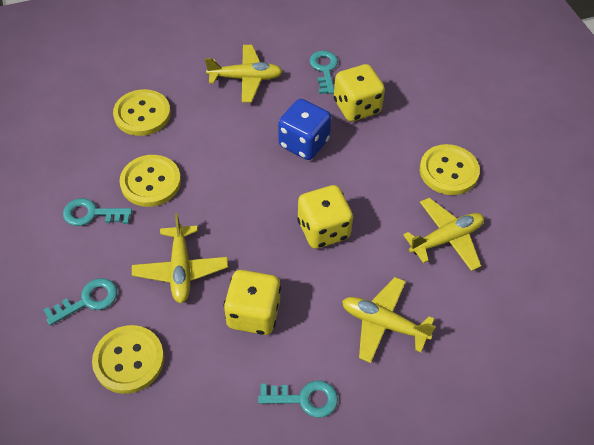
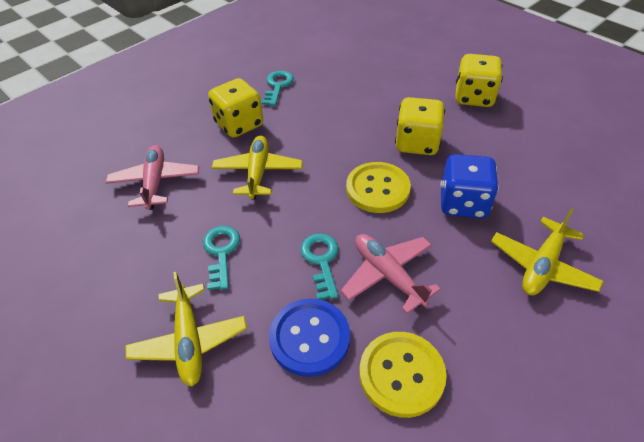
blue button: none = 0 -> [269,298,350,377] = 1
pink plane: none = 0 -> [106,145,199,210] [341,234,441,314] = 2
turquoise key: [43,278,117,325] [63,198,132,226] [258,381,338,417] [310,51,338,94] = 4 -> [203,226,240,290] [261,71,294,106] [300,233,338,300] = 3
yellow button: [92,325,164,394] [113,89,171,136] [119,155,181,207] [420,144,480,195] = 4 -> [346,162,411,213] [359,332,447,418] = 2
yellow plane: [132,213,228,303] [205,45,283,102] [342,277,436,363] [403,198,484,271] = 4 -> [126,272,247,387] [212,135,303,199] [491,208,604,295] = 3

